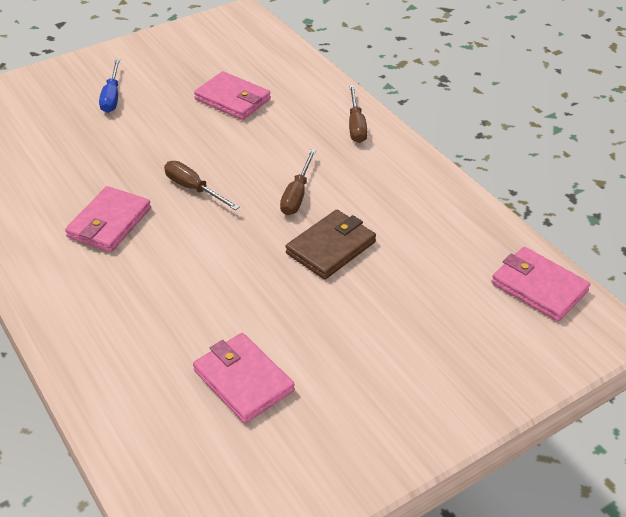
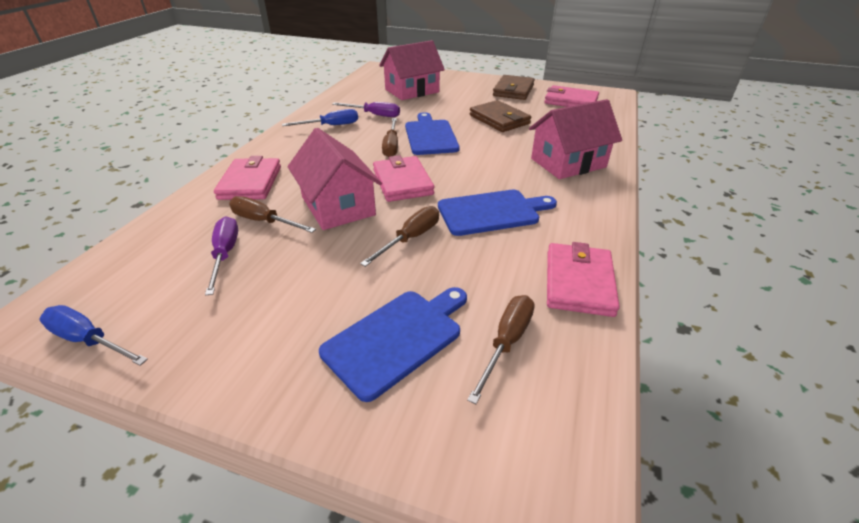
blue cutting board: none = 0 -> [319,287,467,402] [405,112,460,155] [438,190,557,236] = 3
blue screwdriver: [99,59,120,113] = 1 -> [39,305,148,366] [282,109,358,126] = 2
brown screwdriver: [164,161,240,210] [280,149,316,215] [349,85,367,143] = 3 -> [229,196,316,233] [360,206,439,267] [382,118,398,157] [467,295,535,404] = 4
brown wallet: [286,210,376,279] = 1 -> [470,100,531,132] [493,75,535,100] = 2
pink house: none = 0 -> [288,128,382,230] [379,40,445,100] [529,99,622,179] = 3
purple screwdriver: none = 0 -> [205,216,238,296] [332,102,400,117] = 2

